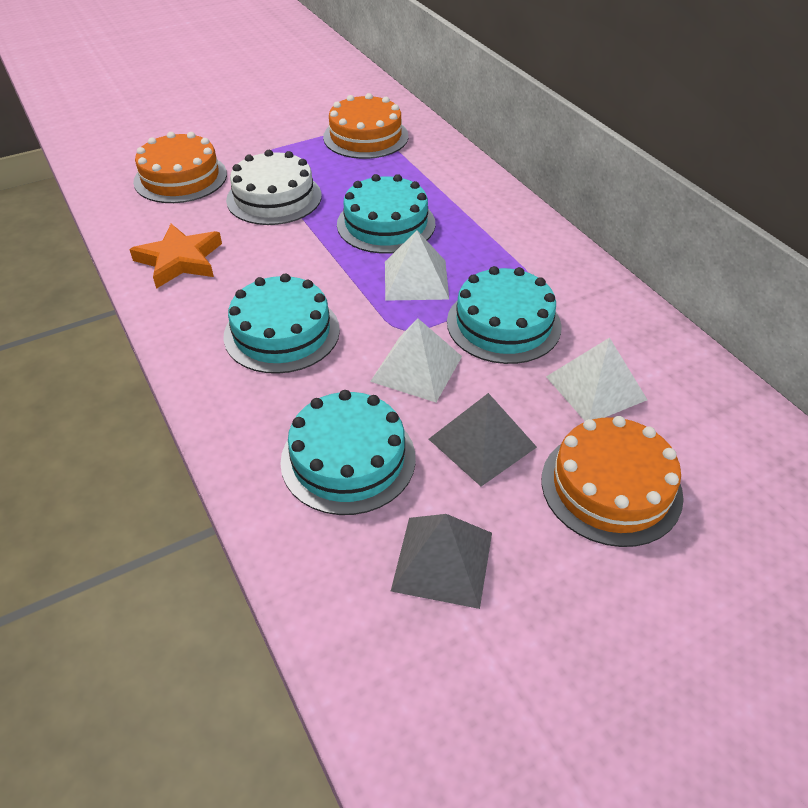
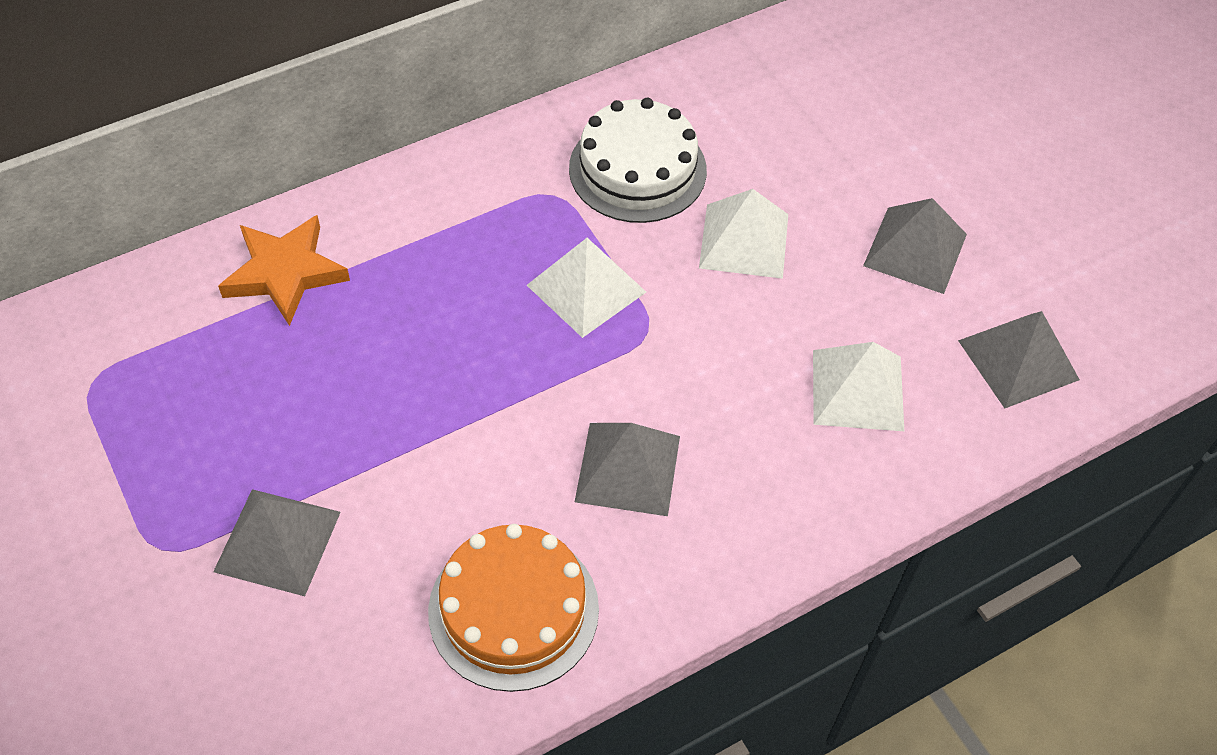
grey pyramid: [391,514,492,609] [429,393,537,486] = 2 -> [213,489,341,596] [575,423,680,516] [863,198,967,294] [958,311,1080,408] = 4
orange cake: [133,132,227,203] [323,93,408,159] [541,416,684,547] = 3 -> [428,524,599,692] = 1
turquoise cake: [224,274,340,374] [280,390,416,515] [337,174,435,254] [447,266,562,364] = 4 -> none = 0

